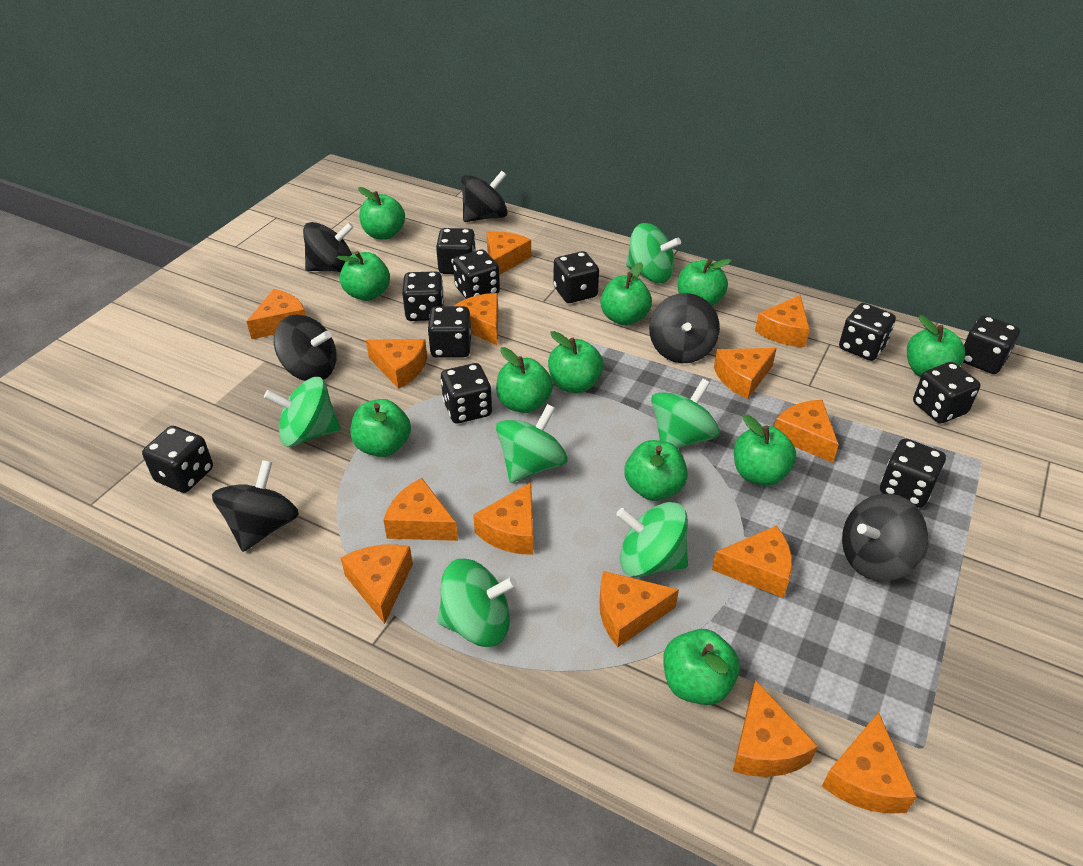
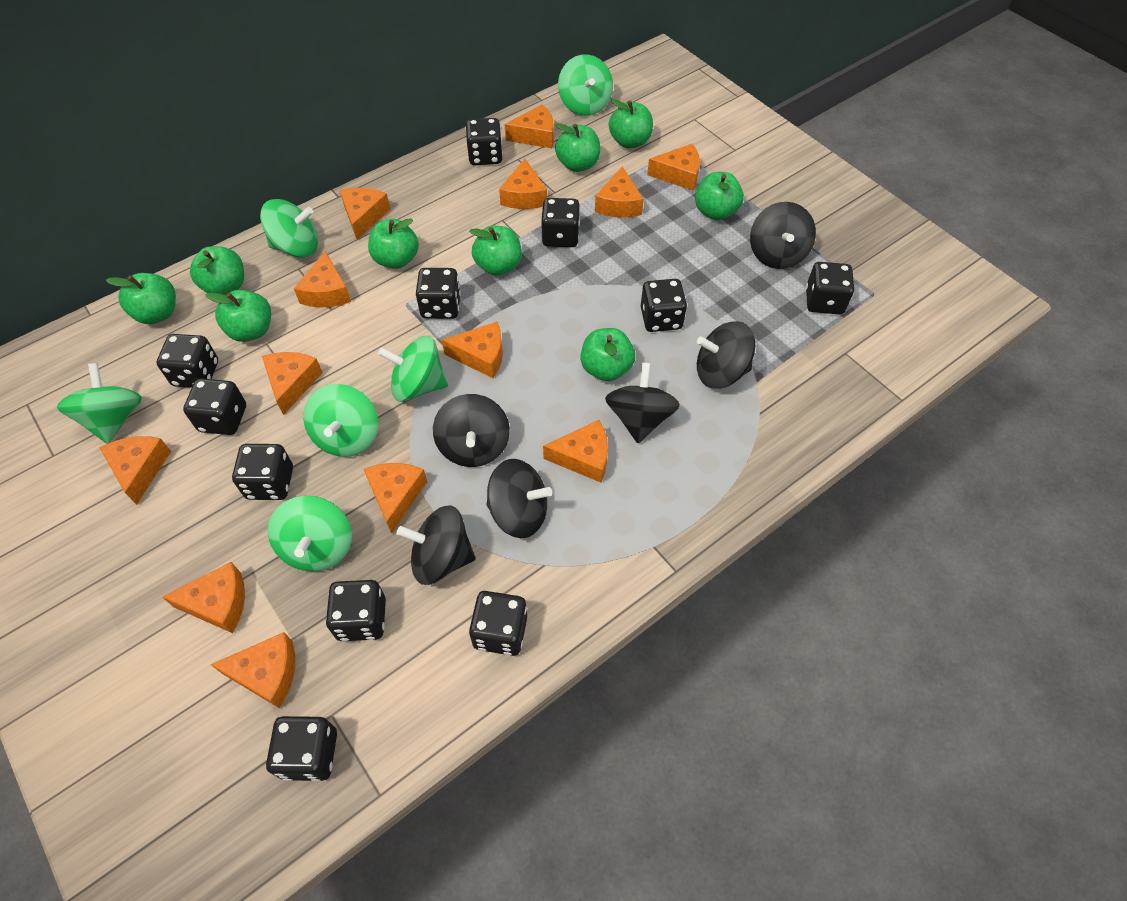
green apple: [337,251,390,301] [351,399,411,457] [358,187,405,240] [496,347,553,413] [548,331,604,393] [600,262,652,326] [625,440,688,501] [663,629,740,705] [678,259,732,306] [734,414,797,486] [907,315,965,377] = 11 -> [106,273,176,324] [190,246,244,295] [205,290,271,342] [368,218,419,269] [470,226,522,276] [555,123,600,172] [580,328,635,381] [609,99,653,148] [695,172,744,220] = 9
orange cheese: [246,289,306,339] [341,544,413,624] [366,339,427,389] [384,478,458,541] [454,293,498,345] [473,482,533,555] [486,231,531,275] [599,571,679,647] [712,526,792,598] [714,348,777,399] [733,680,818,777] [755,295,810,347] [774,400,839,463] [822,712,917,814] = 14 -> [99,436,171,505] [162,562,245,633] [210,632,295,708] [262,352,322,415] [294,251,351,308] [340,188,390,240] [364,463,427,534] [442,322,503,378] [499,159,547,209] [504,104,554,148] [543,420,608,483] [595,166,644,218] [647,144,700,191] = 13

